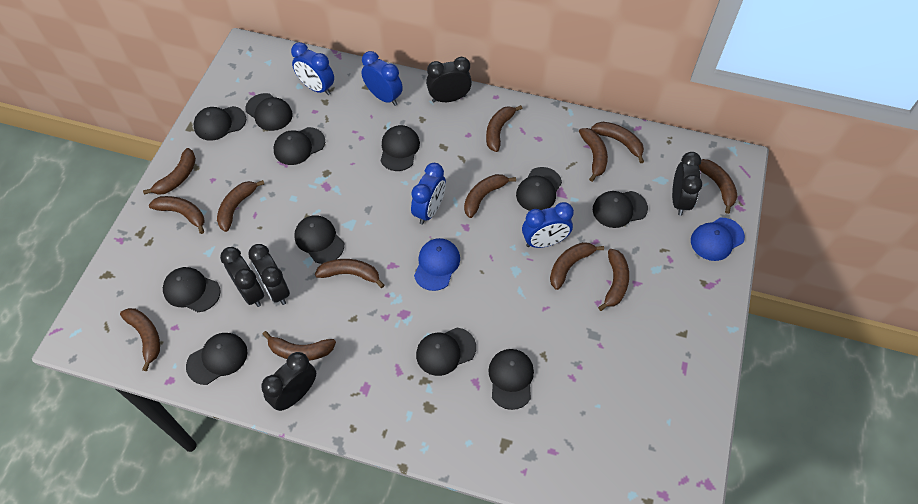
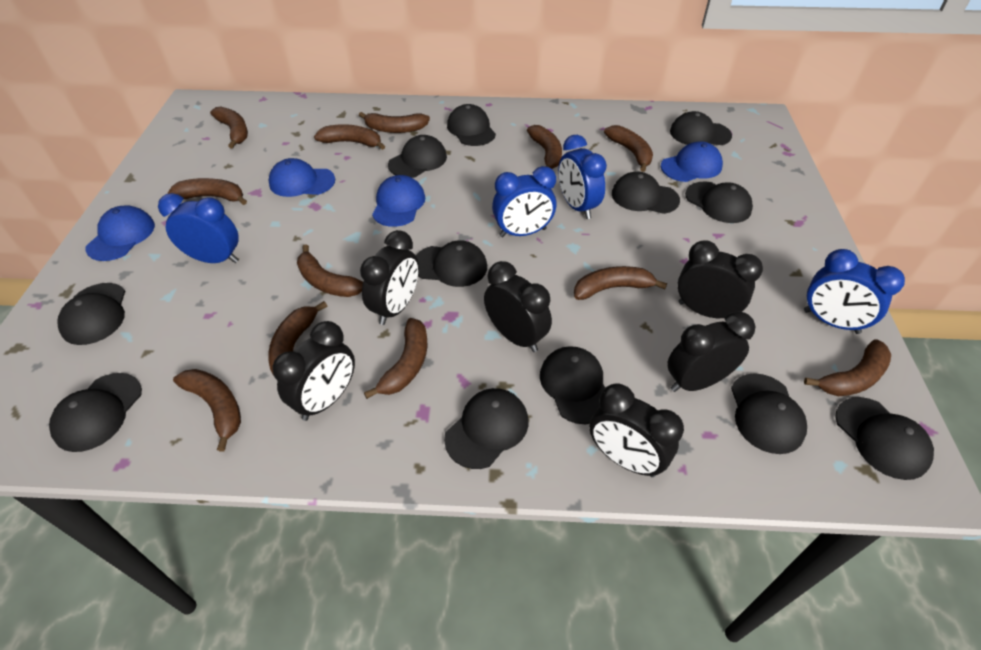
black cap: [163,267,221,312] [186,333,248,385] [194,106,246,141] [245,93,293,131] [273,127,325,165] [294,215,344,264] [380,125,420,171] [416,328,476,376] [488,349,534,410] [516,167,562,211] [593,191,648,228] = 11 -> [49,373,142,452] [57,283,125,345] [388,135,447,178] [416,240,487,287] [444,388,528,469] [447,104,496,146] [540,346,605,424] [612,172,680,214] [670,111,732,145] [685,182,753,223] [731,373,807,454] [835,397,934,480] = 12
black clock: [220,247,264,307] [248,244,290,305] [261,352,316,411] [426,57,472,103] [672,152,702,216] = 5 -> [272,321,355,421] [360,230,419,325] [484,261,552,352] [589,383,684,477] [667,311,756,392] [677,240,763,318] = 6
blue cap: [414,238,460,291] [691,218,745,261] = 2 -> [85,205,155,261] [269,158,335,197] [372,175,425,227] [661,141,723,182] = 4
brown banana: [120,308,160,371] [143,148,196,195] [149,196,205,234] [217,180,264,232] [262,331,336,361] [315,259,385,288] [464,174,516,218] [486,105,522,152] [550,242,604,290] [579,128,608,182] [591,122,644,163] [598,249,629,311] [699,159,738,214] = 13 -> [167,178,247,205] [173,369,241,452] [210,106,248,149] [268,301,327,375] [297,244,363,297] [314,124,385,150] [359,112,430,133] [364,318,427,399] [527,125,562,169] [574,266,667,300] [604,125,653,172] [804,339,891,396] = 12

